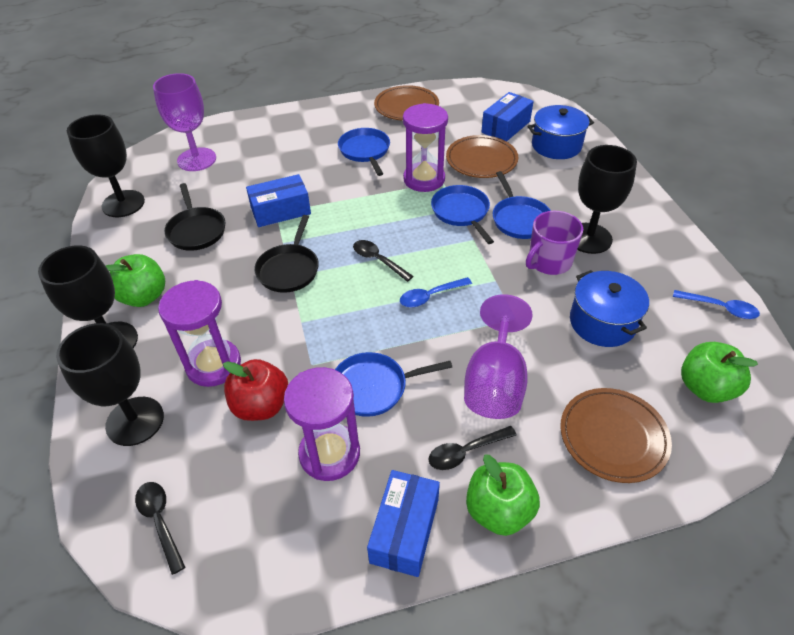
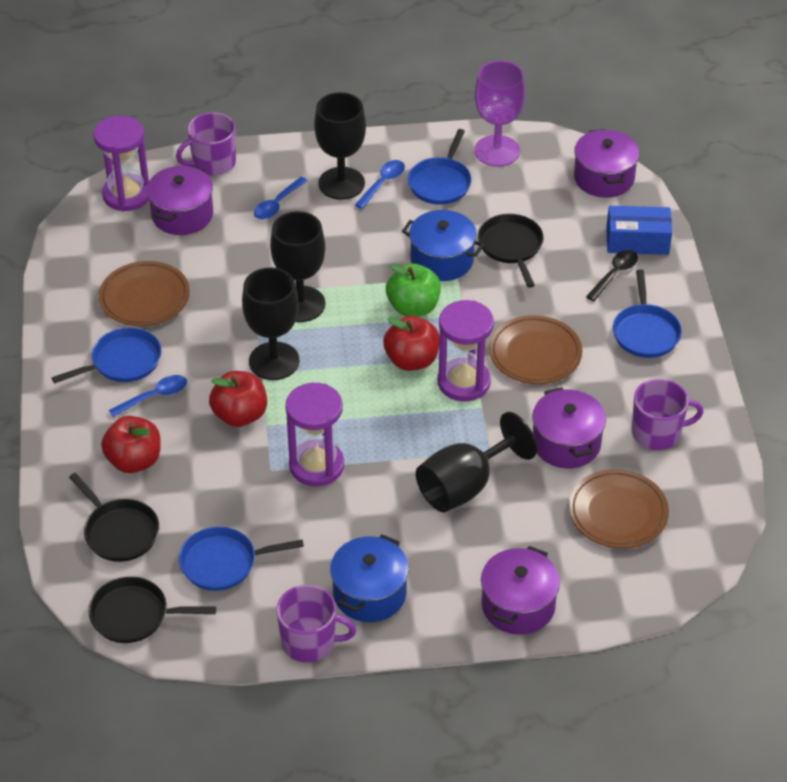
black pan: [164,183,225,251] [254,215,319,293] = 2 -> [69,473,159,562] [88,577,216,643] [478,214,544,288] = 3
black spoon: [135,482,185,575] [353,240,413,282] [428,426,517,470] = 3 -> [586,250,638,301] = 1
blue box: [246,174,311,227] [367,470,440,577] [481,92,534,141] = 3 -> [606,206,672,255] = 1
blue spoon: [400,277,472,307] [673,290,760,319] = 2 -> [109,375,187,417] [254,177,308,220] [355,160,405,209] = 3
green apple: [106,254,165,307] [466,454,540,536] [681,342,758,403] = 3 -> [386,263,441,317] = 1
purple goblet: [153,73,216,171] [464,294,533,419] = 2 -> [474,60,526,167] = 1
purple mug: [526,211,583,275] = 1 -> [176,112,236,176] [276,585,356,663] [632,379,703,450] = 3
purple pot: none = 0 -> [147,165,213,235] [481,546,560,635] [532,387,606,468] [574,129,639,198] = 4
red apple: [223,359,288,421] = 1 -> [101,416,161,473] [209,371,267,427] [383,316,440,371] = 3

